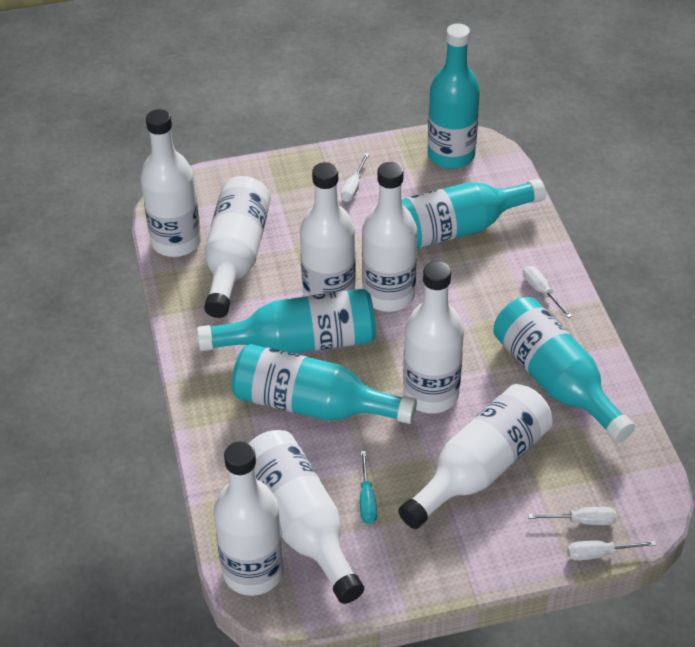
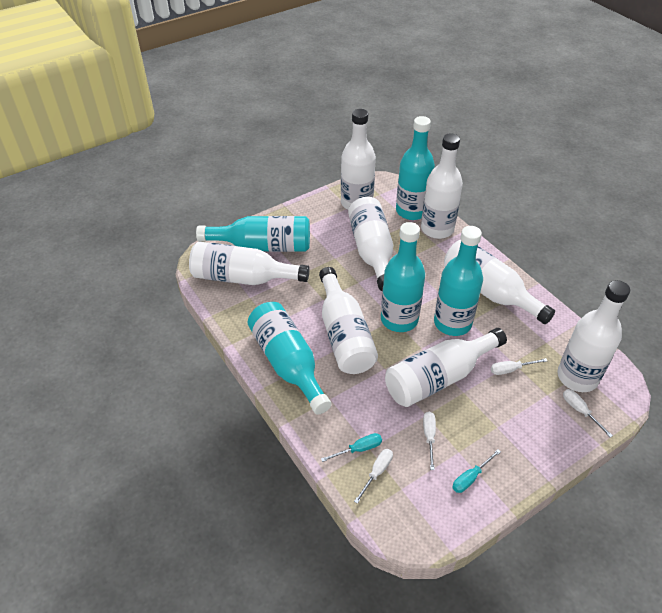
turquoise screwdriver: [360,451,377,524] = 1 -> [321,433,382,462] [452,449,501,493] = 2

